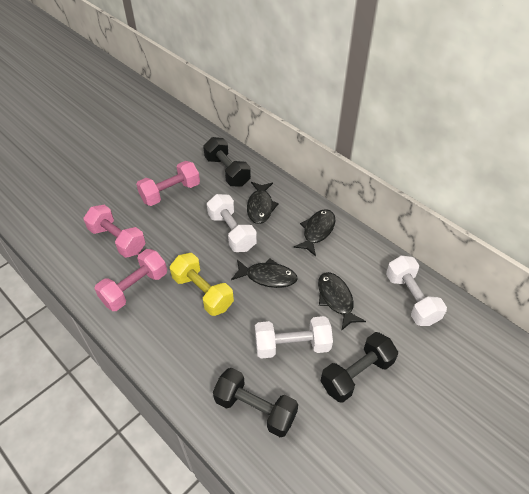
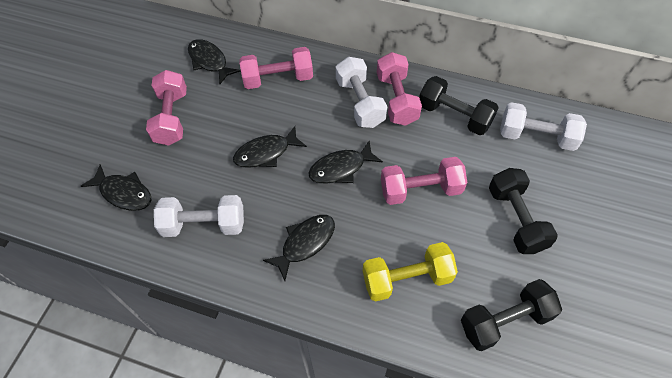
black fish: [231,258,297,288] [247,182,279,224] [294,209,336,256] [318,272,366,331] = 4 -> [81,165,151,211] [188,39,241,84] [233,126,307,168] [263,215,335,281] [308,141,383,184] = 5
pink dumbbell: [83,205,146,258] [94,249,167,311] [136,161,200,206] = 3 -> [146,70,187,146] [239,47,313,89] [377,52,422,126] [381,157,467,205] = 4

